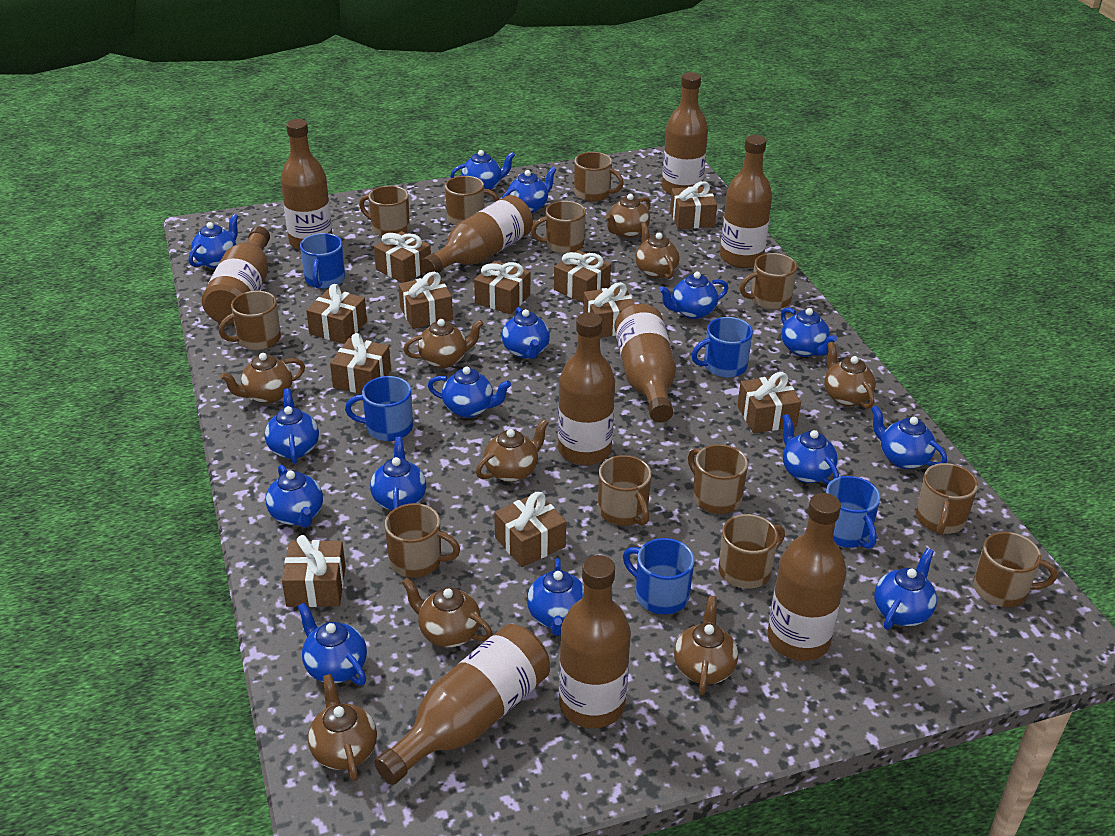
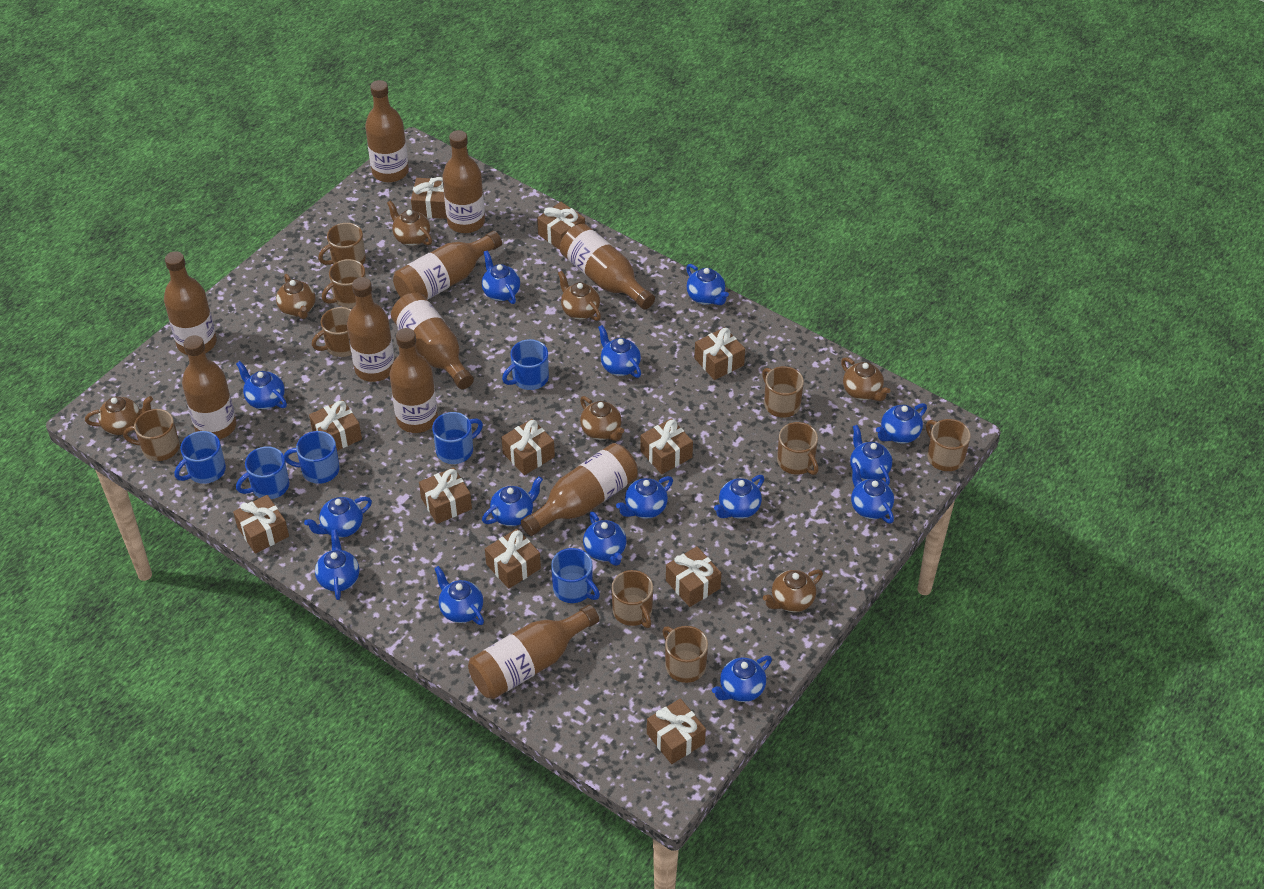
blue mug: [300,233,345,289] [345,376,413,441] [623,538,694,614] [691,317,753,378] [826,476,880,549] = 5 -> [175,431,226,484] [236,446,289,499] [284,431,340,484] [432,412,483,464] [502,339,549,390] [551,548,600,603] = 6
brown bottle: [202,226,270,325] [281,119,333,251] [374,624,550,785] [421,195,533,274] [558,312,615,465] [559,555,631,728] [615,304,676,423] [662,72,708,195] [720,135,772,268] [768,493,846,661] = 10 -> [164,251,217,355] [182,335,237,439] [347,277,395,382] [365,80,409,182] [389,328,438,433] [391,292,474,389] [393,231,502,300] [442,130,485,233] [468,604,599,699] [521,443,638,536] [560,224,655,310] = 11
brown mug: [219,291,281,350] [359,186,410,237] [385,503,460,577] [445,176,499,226] [531,201,586,254] [574,152,624,202] [598,455,651,526] [688,444,748,514] [718,514,785,589] [740,253,797,309] [916,463,978,535] [973,532,1057,607] = 12 -> [123,409,180,461] [312,307,352,357] [318,223,366,265] [322,259,366,308] [611,570,653,628] [662,626,708,683] [762,366,804,418] [777,422,819,475] [926,419,971,471] = 9
brown teapot: [220,353,305,404] [308,674,377,781] [402,578,493,647] [403,319,484,368] [476,419,549,482] [605,194,651,238] [635,222,680,279] [674,596,738,695] [825,342,876,409] = 9 -> [85,396,153,435] [276,274,315,319] [387,200,432,246] [558,271,601,321] [580,396,624,441] [763,569,823,612] [841,357,890,401] = 7

